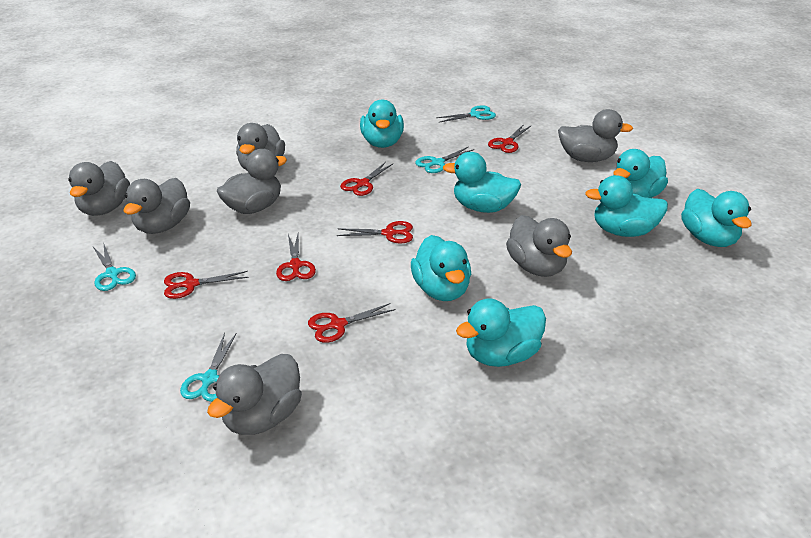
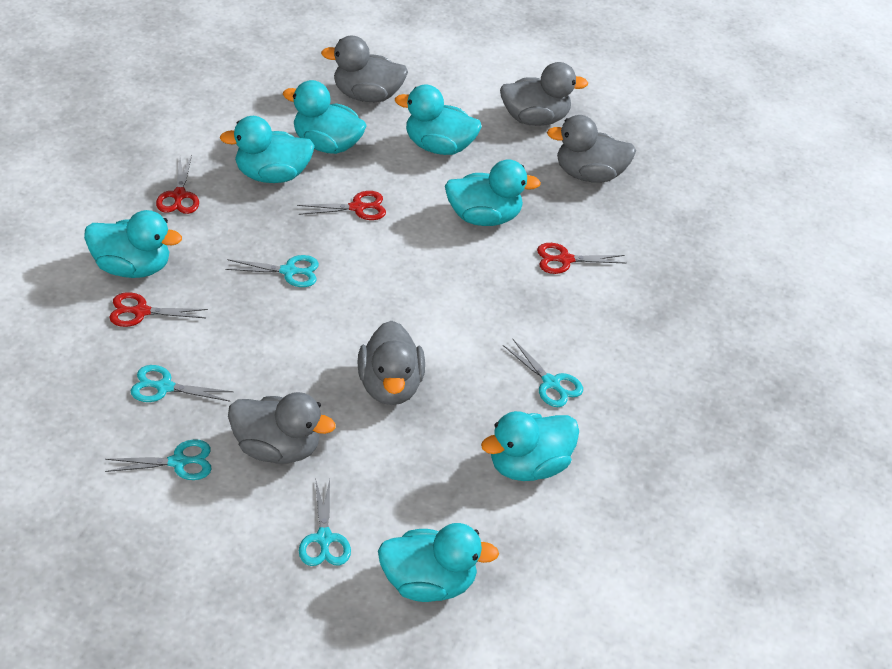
grey duck: [68,161,130,216] [124,178,190,234] [207,354,302,435] [217,149,287,214] [236,123,285,170] [506,215,572,277] [558,109,633,162] = 7 -> [228,392,336,463] [321,36,408,102] [357,321,425,405] [500,62,588,126] [547,115,636,183] = 5
red scissors: [164,271,249,299] [276,233,316,281] [308,303,396,343] [337,221,413,244] [340,162,393,196] [488,124,531,153] = 6 -> [109,292,208,327] [156,155,199,214] [297,191,386,220] [537,243,627,274] = 4
turquoise scissors: [93,245,136,291] [180,333,237,402] [415,147,475,173] [436,105,496,122] = 4 -> [105,440,212,480] [131,365,234,402] [225,255,319,287] [299,479,351,566] [503,339,583,407] = 5

